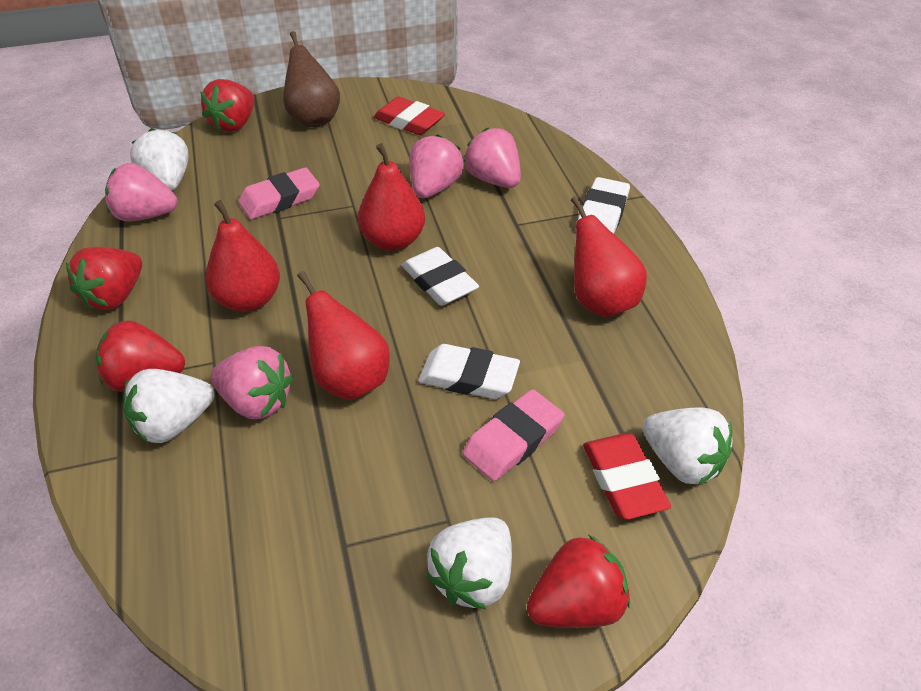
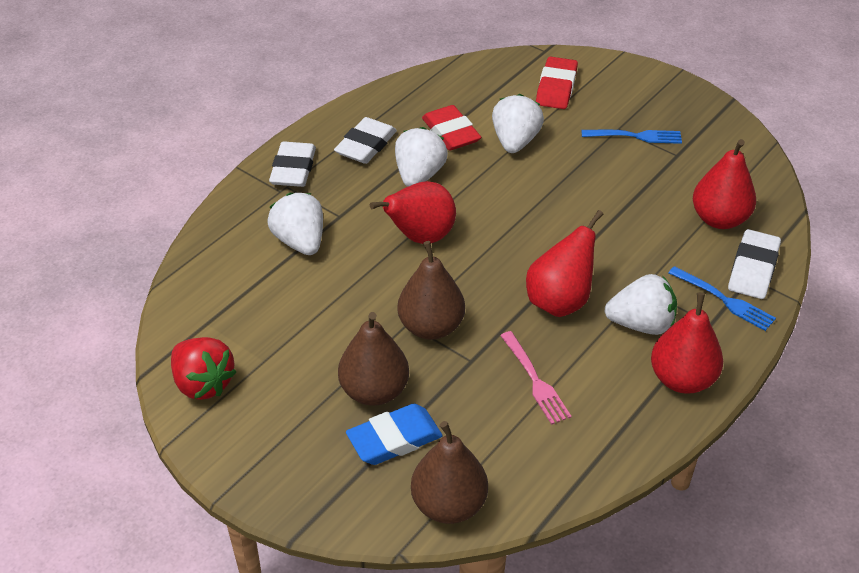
blue eraser: none = 0 -> [346,404,443,465] = 1
blue fork: none = 0 -> [582,130,682,144] [669,266,776,331] = 2
brown pear: [283,31,340,127] = 1 -> [338,312,409,406] [397,241,465,340] [411,421,488,524] = 3
pink eraser: [238,167,320,220] [462,389,565,481] = 2 -> none = 0
pink fork: none = 0 -> [500,331,572,425] = 1
pink strawberry: [105,163,178,221] [211,346,293,419] [410,135,464,198] [464,128,521,188] = 4 -> none = 0
red strawberry: [66,247,142,310] [96,320,185,392] [201,79,255,132] [527,534,630,628] = 4 -> [171,337,236,400] = 1

